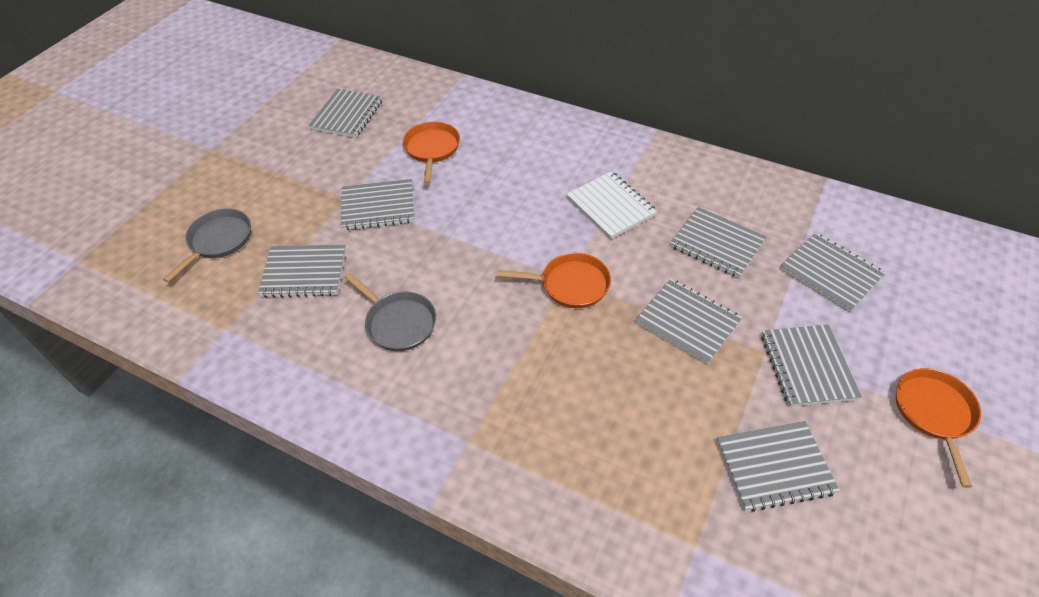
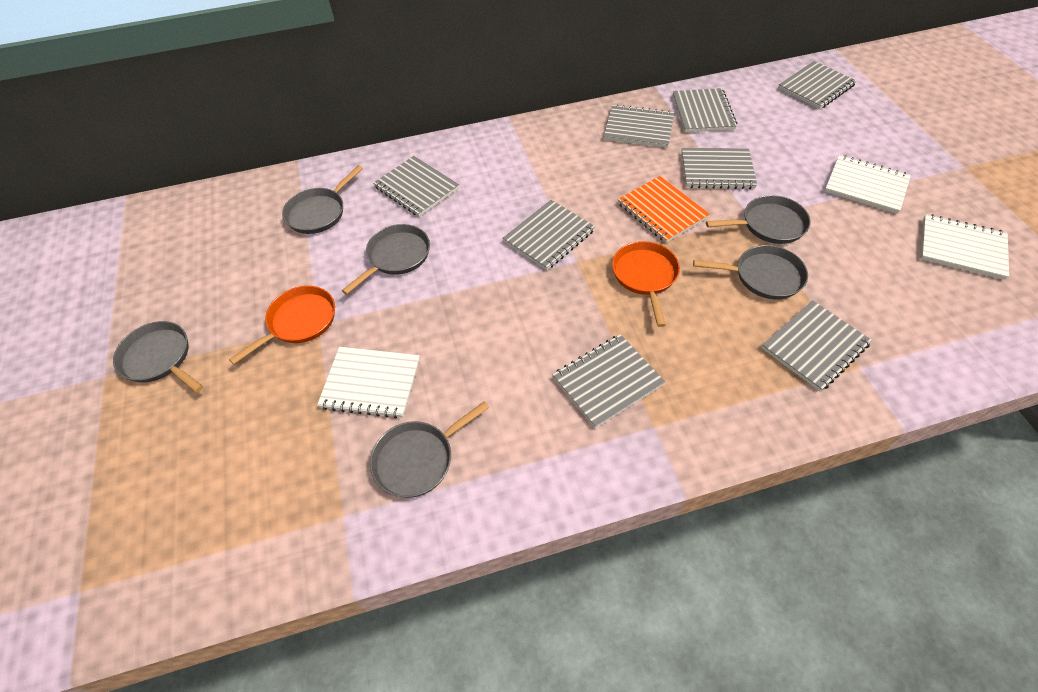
grey pan: [163,209,251,283] [344,273,436,351] = 2 -> [113,321,203,393] [282,165,363,234] [342,224,430,295] [370,401,489,498] [693,245,808,299] [706,195,811,244] = 6
orange notebook: none = 0 -> [618,176,710,243] = 1
orange pan: [403,122,460,184] [497,253,611,308] [896,368,981,488] = 3 -> [229,286,335,364] [612,241,680,327] = 2
white notebook: [566,171,657,239] = 1 -> [317,347,420,419] [825,155,911,214] [921,214,1009,280] = 3

